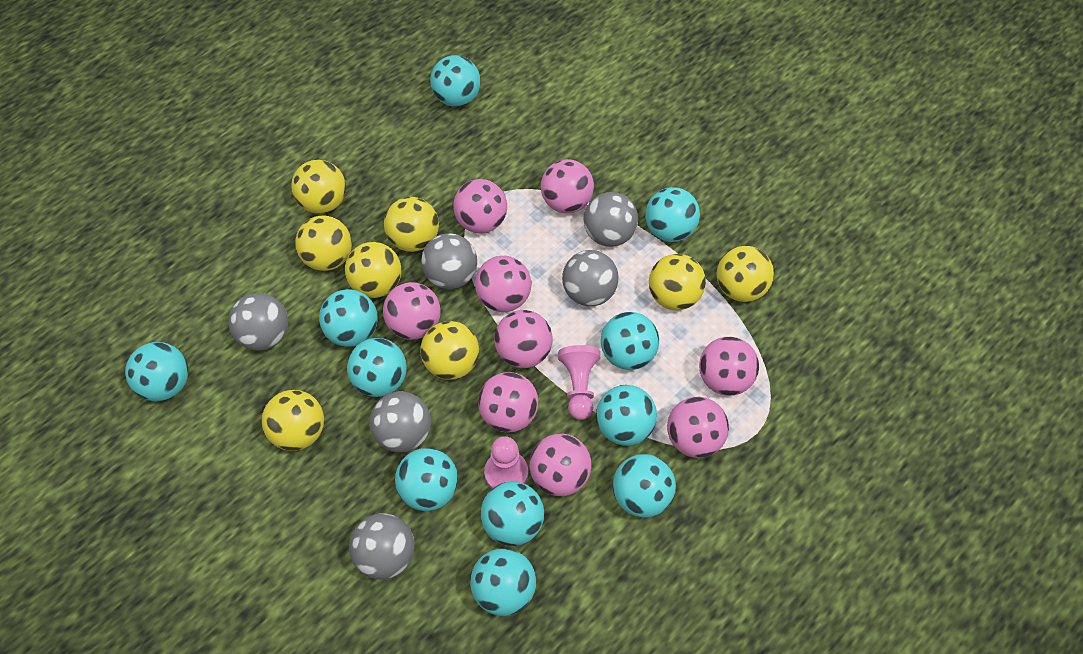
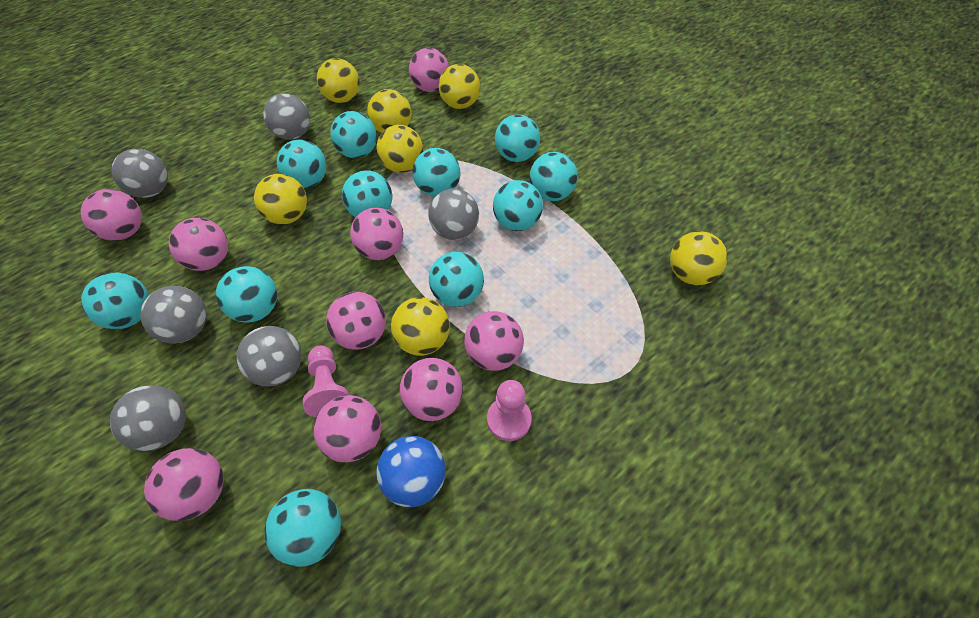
blue ball: none = 0 -> [376,436,446,507] = 1
yellow ball: [262,390,324,451] [291,160,346,214] [295,215,352,271] [345,242,401,298] [384,197,439,252] [420,321,479,380] [649,254,706,310] [717,246,774,302] = 8 -> [254,174,307,224] [317,58,360,103] [367,89,412,133] [377,125,423,173] [391,297,450,356] [439,64,480,109] [670,231,727,285] = 7

